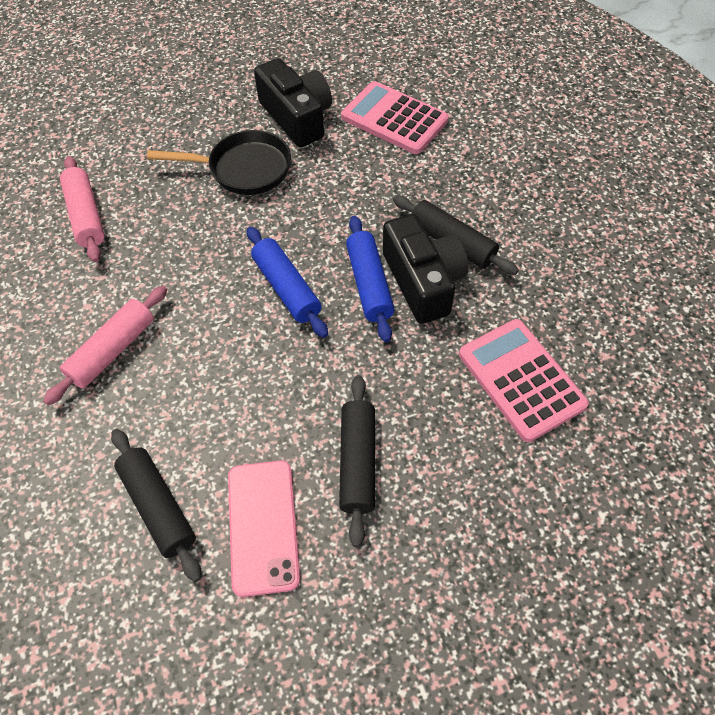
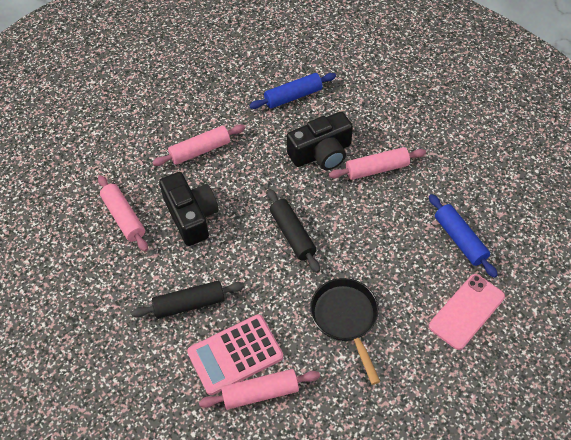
black rolling pin: [111,429,202,582] [339,375,375,547] [393,195,519,275] = 3 -> [131,281,245,319] [267,189,320,273] = 2
pink calculator: [341,81,449,154] [459,319,589,442] = 2 -> [187,314,283,395] = 1
pink rolling pin: [43,286,167,405] [60,156,105,262] = 2 -> [98,175,148,252] [152,125,245,166] [199,369,320,409] [329,147,426,180] = 4

